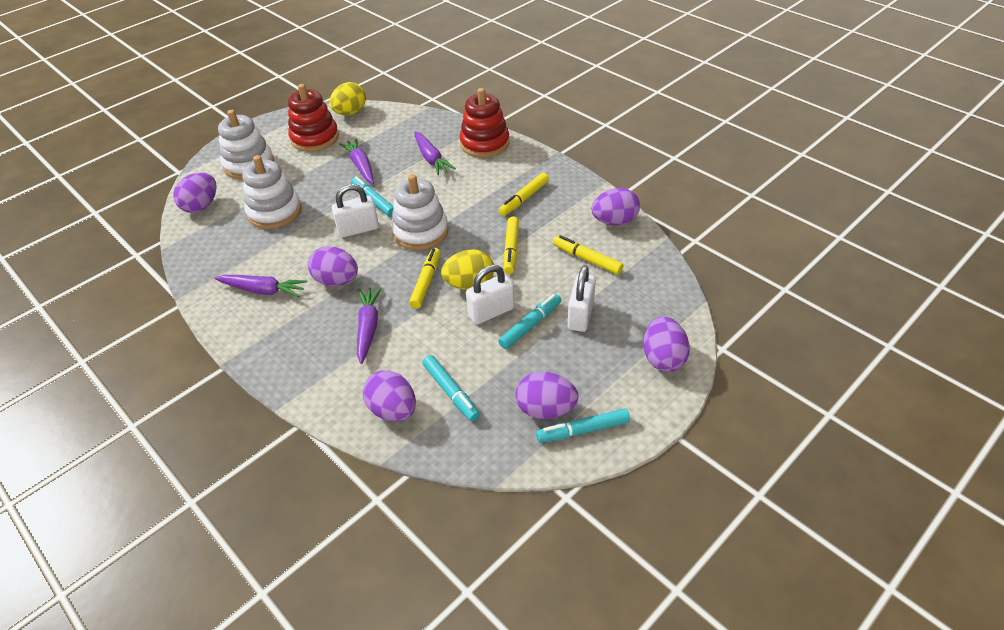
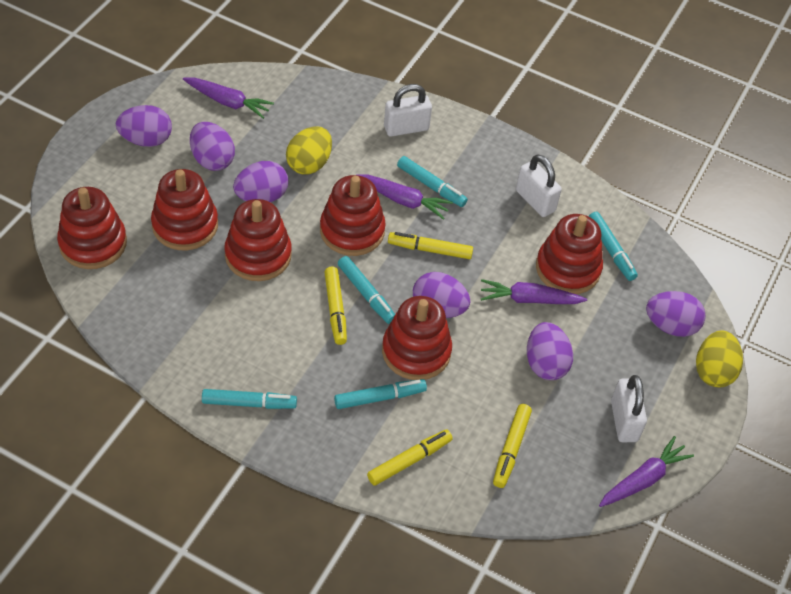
red stacking toy: [288,84,339,152] [459,88,510,158] = 2 -> [57,187,127,269] [151,169,218,250] [224,199,292,281] [320,175,386,256] [382,296,452,380] [536,214,603,294] = 6
turquoise marker: [351,177,394,217] [423,355,480,422] [498,294,561,349] [536,408,630,443] = 4 -> [202,389,297,409] [334,379,427,409] [338,256,395,324] [397,156,468,207] [588,212,638,281] = 5
white stacking toy: [218,110,274,179] [242,155,301,229] [391,174,449,250] = 3 -> none = 0

